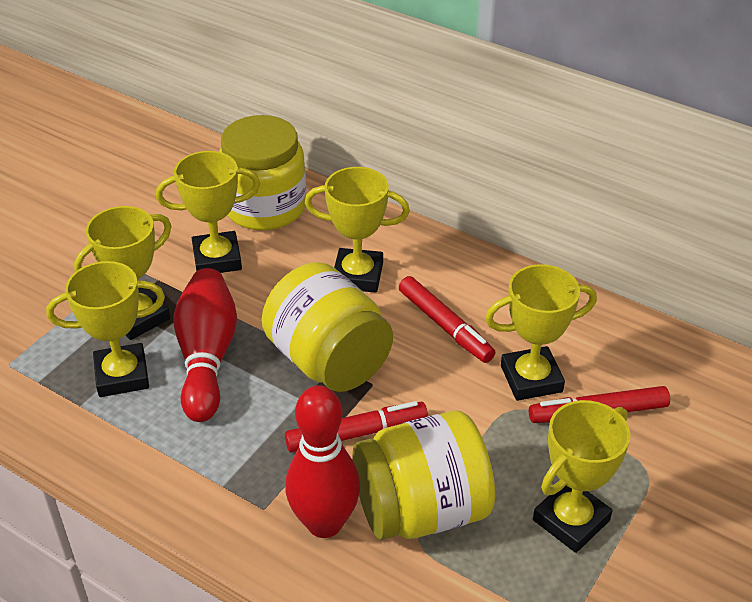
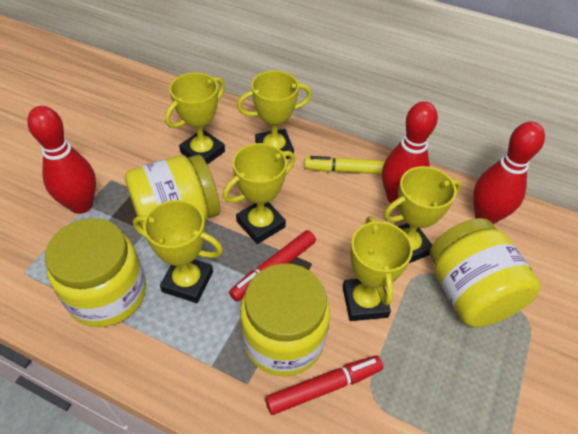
red bowling pin: [174,268,237,422] [285,385,360,538] = 2 -> [27,106,96,214] [382,101,438,203] [473,122,545,224] = 3
red marker: [285,401,428,453] [399,276,495,363] [529,386,670,423] = 3 -> [229,230,316,302] [265,355,383,415] = 2
yellow jar: [219,115,306,231] [262,262,393,392] [353,411,495,540] = 3 -> [45,218,146,327] [125,155,220,228] [240,263,330,376] [430,218,541,327] = 4
yellow marker: none = 0 -> [304,156,385,174] = 1

